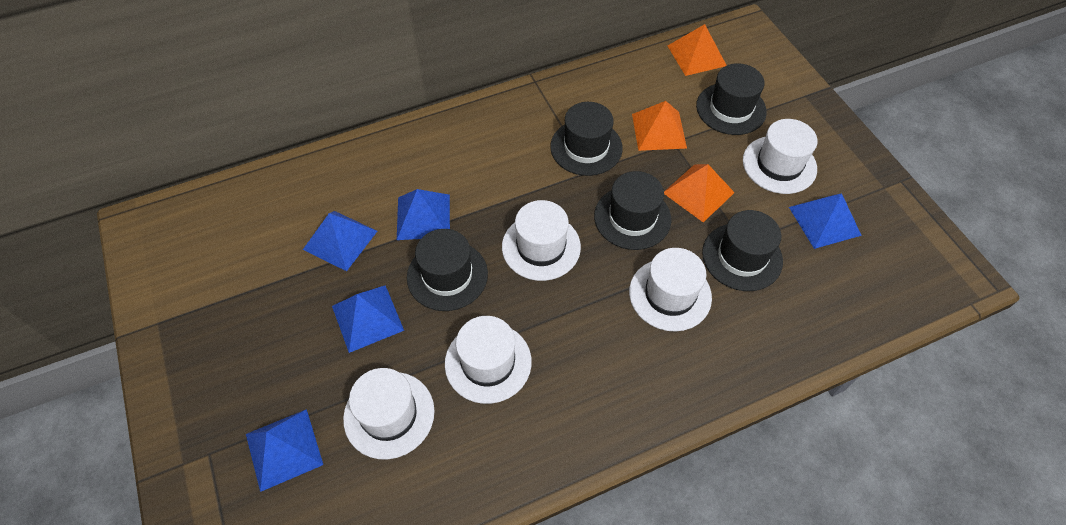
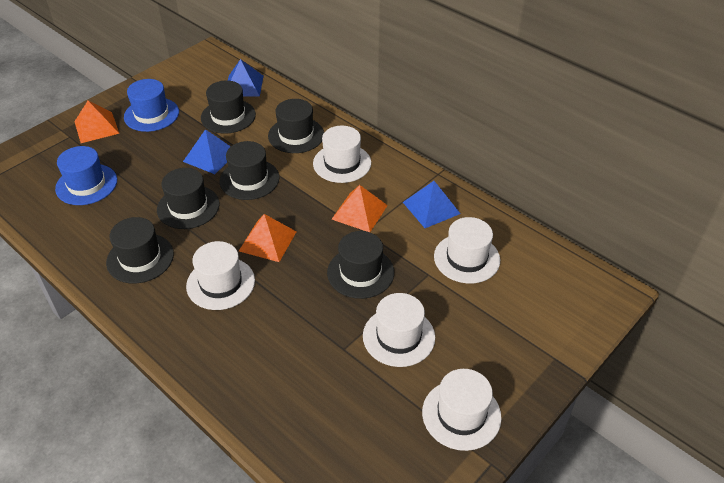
black hat: [407,229,488,311] [550,102,623,176] [594,171,671,250] [696,63,767,135] [702,210,783,291] = 5 -> [106,217,174,283] [157,168,220,229] [201,80,256,134] [219,141,280,200] [268,99,324,153] [327,231,394,299] = 6
blue hat: none = 0 -> [55,146,117,205] [124,79,179,132] = 2
blue pyramid: [246,409,323,492] [303,211,377,271] [332,285,404,353] [397,189,450,240] [789,193,862,249] = 5 -> [183,129,231,174] [228,59,264,97] [403,181,461,228] = 3

